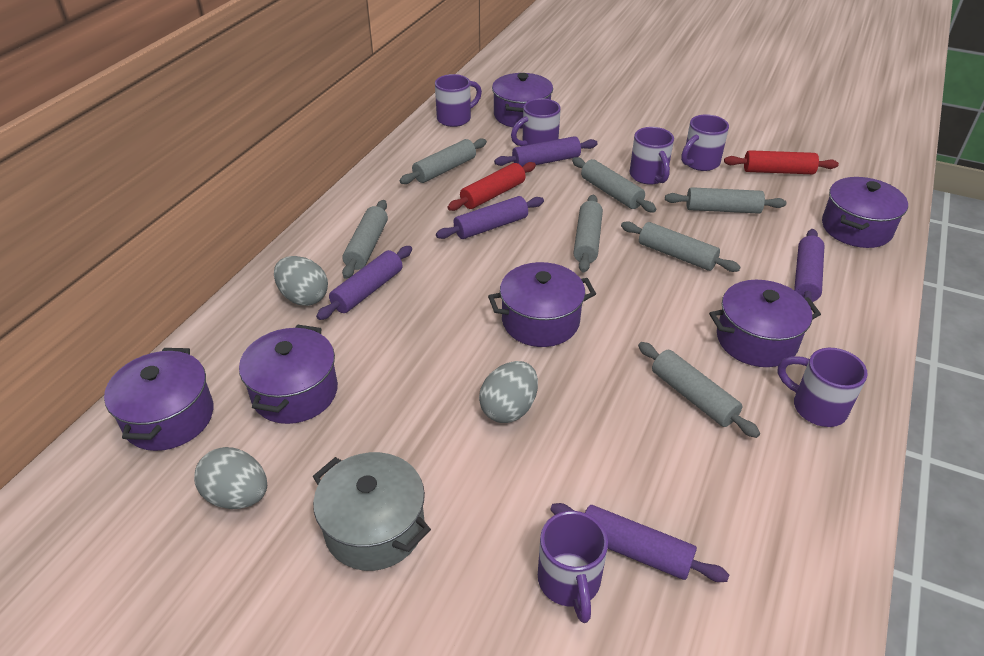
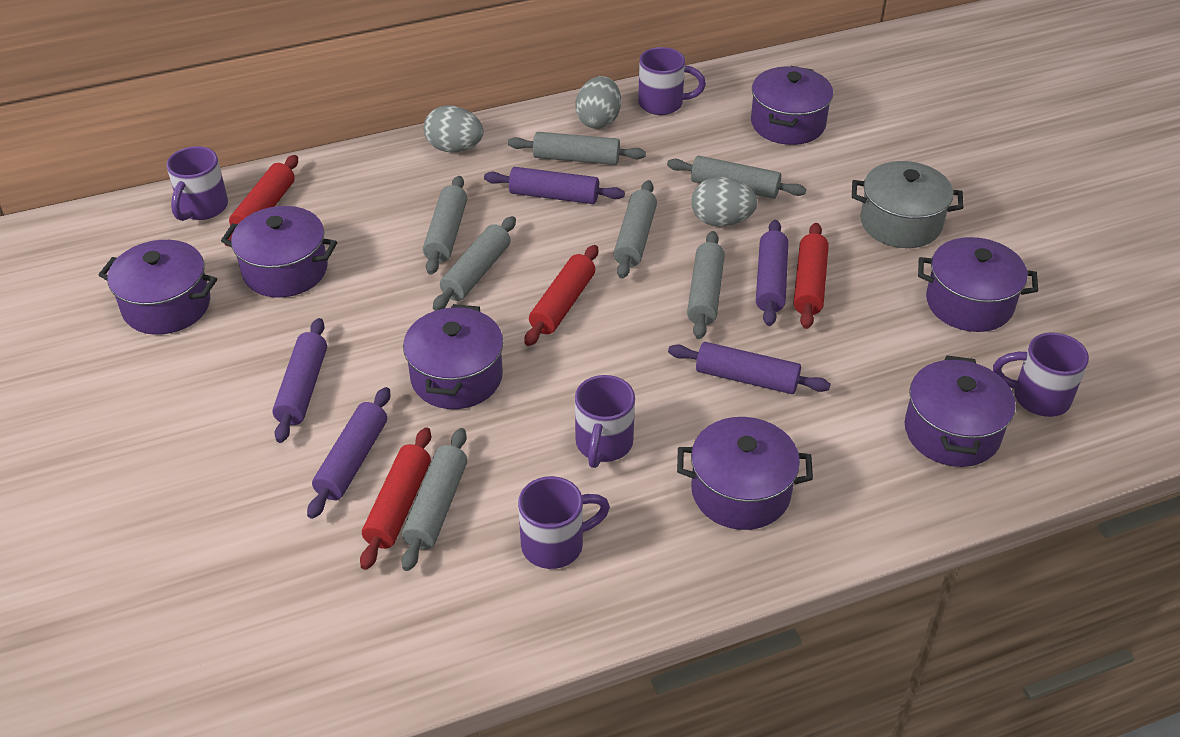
purple mug: [435,74,482,127] [511,98,561,146] [538,511,608,623] [630,127,674,185] [681,114,729,171] [778,348,867,427] = 6 -> [166,146,228,221] [518,476,610,569] [575,375,635,468] [638,47,706,115] [993,332,1089,417] = 5
purple pot: [104,348,214,451] [239,324,338,424] [488,262,596,347] [492,73,553,128] [709,280,821,367] [822,177,908,248] = 6 -> [99,240,217,335] [221,206,337,298] [403,304,503,409] [677,417,813,530] [751,66,833,145] [905,356,1016,467] [918,237,1038,332] = 7
red rolling pin: [447,162,536,211] [724,150,839,174] = 2 -> [225,155,298,246] [360,427,431,570] [524,245,598,346] [794,223,829,329] = 4

